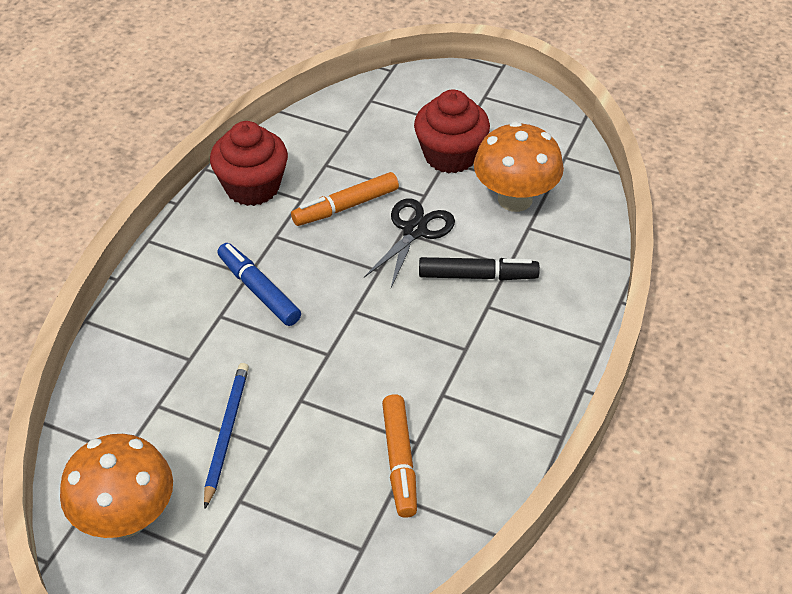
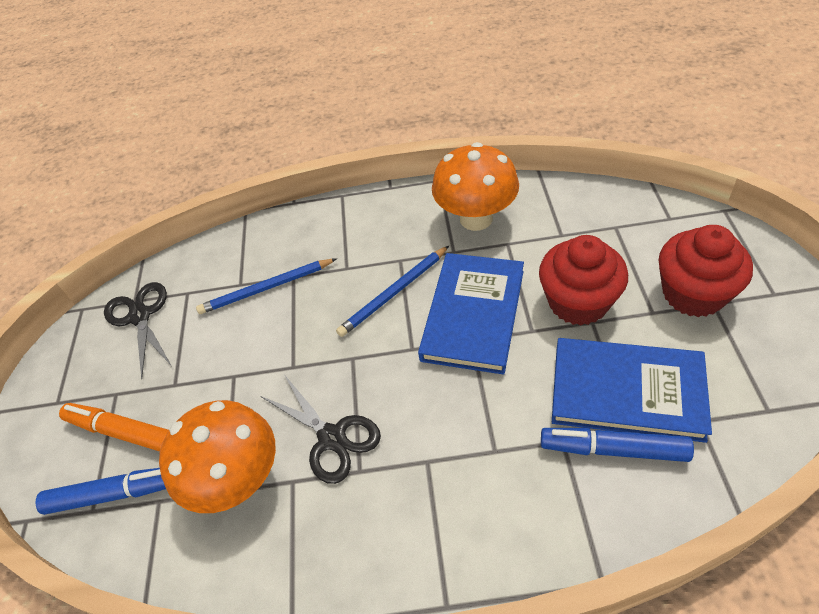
black marker: [419,257,540,280] = 1 -> none = 0
black scissors: [364,199,455,288] = 1 -> [104,282,171,379] [260,374,381,484] = 2
blue book: none = 0 -> [418,253,524,375] [552,338,712,443] = 2
blue marker: [217,243,301,326] = 1 -> [35,468,166,515] [541,428,694,462] = 2
blue pencil: [204,363,249,509] = 1 -> [196,258,337,314] [336,246,449,337] = 2
orange marker: [291,172,399,226] [382,394,417,518] = 2 -> [59,403,169,451] = 1

